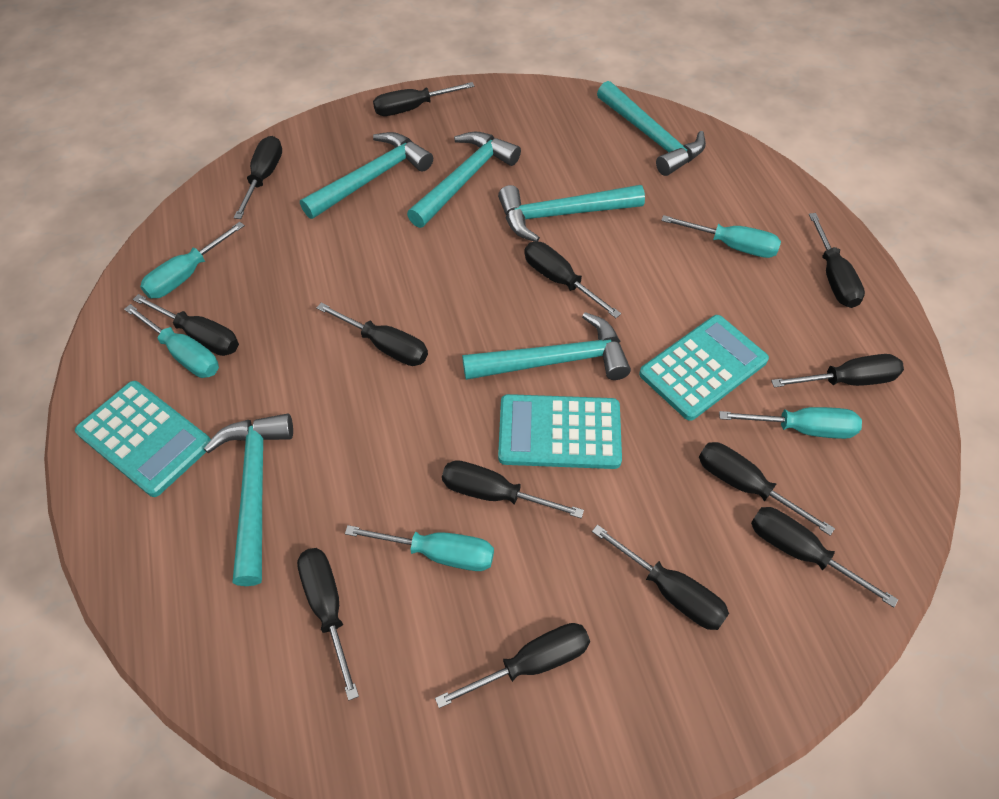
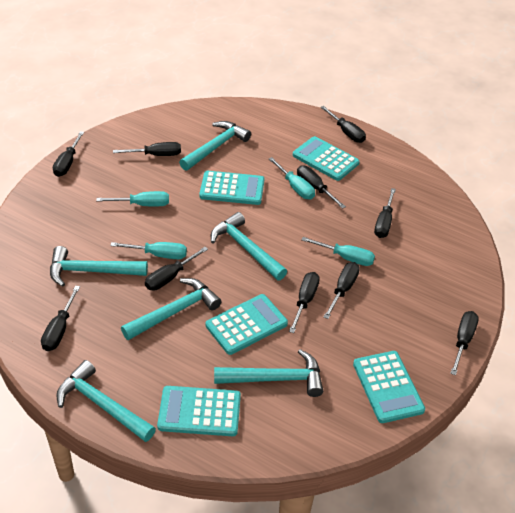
black screwdriver: [133,294,239,356] [234,136,282,219] [297,548,359,700] [316,303,428,366] [373,82,475,116] [435,623,590,708] [442,460,584,518] [524,242,621,318] [592,525,729,630] [699,442,835,536] [751,507,898,608] [771,354,904,388] [809,213,865,308] = 13 -> [41,285,80,351] [53,131,84,177] [113,142,181,156] [145,247,208,291] [289,272,320,333] [297,165,346,209] [320,106,366,143] [324,262,360,319] [374,188,396,238] [450,311,479,375] = 10
turquoise calculator: [75,381,211,497] [498,394,622,469] [639,315,769,421] = 3 -> [157,386,241,436] [199,171,265,205] [206,294,288,355] [293,136,360,181] [353,351,425,423] = 5
turquoise screwdriver: [124,304,219,378] [140,222,245,298] [345,525,494,571] [661,215,781,258] [719,407,862,439] = 5 -> [96,191,169,206] [110,242,187,259] [269,157,315,199] [301,237,375,266] = 4

